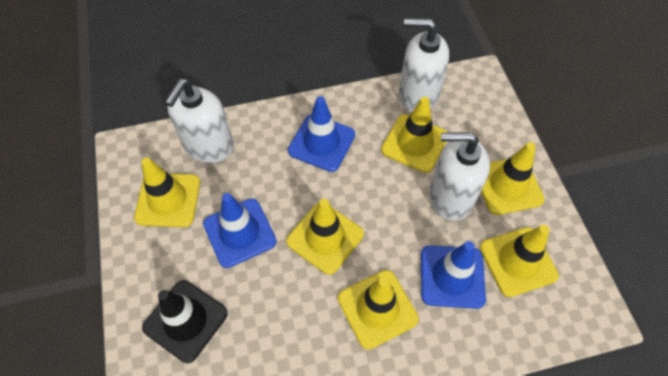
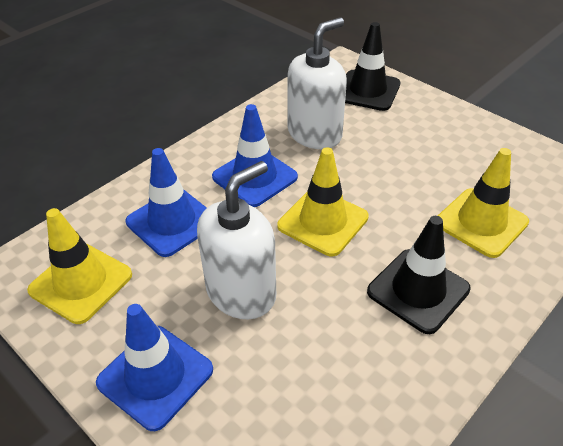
black traffic cone: [142,280,228,363] = 1 -> [345,22,401,111] [367,216,471,334] = 2
white soap dispenser: [165,79,234,163] [399,18,449,112] [430,132,490,221] = 3 -> [197,161,276,319] [287,17,347,149] = 2
yellow traffic cone: [134,158,200,227] [286,199,364,275] [338,270,419,349] [381,97,448,173] [480,225,559,297] [481,142,545,215] = 6 -> [27,208,132,324] [278,147,369,256] [438,148,529,258] = 3

